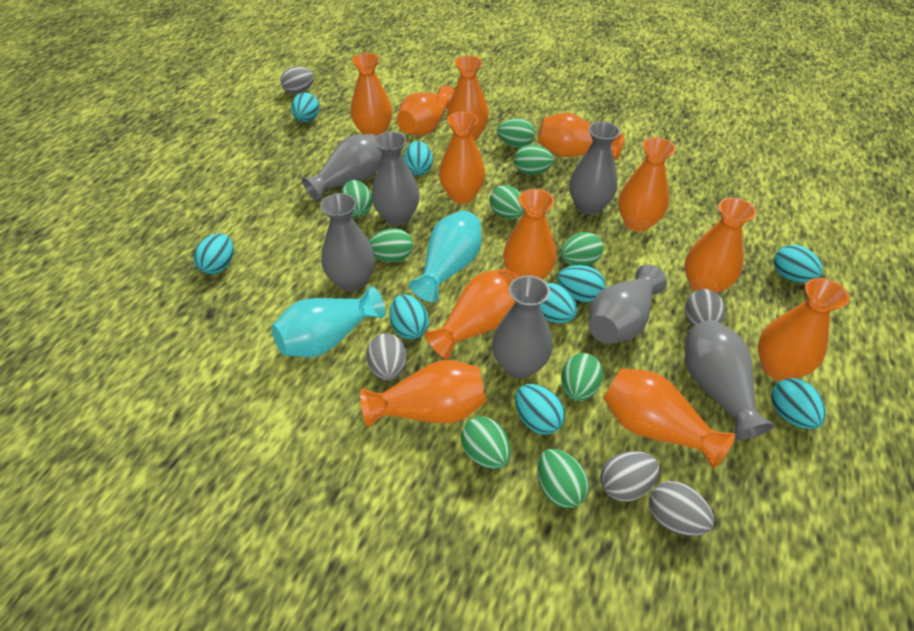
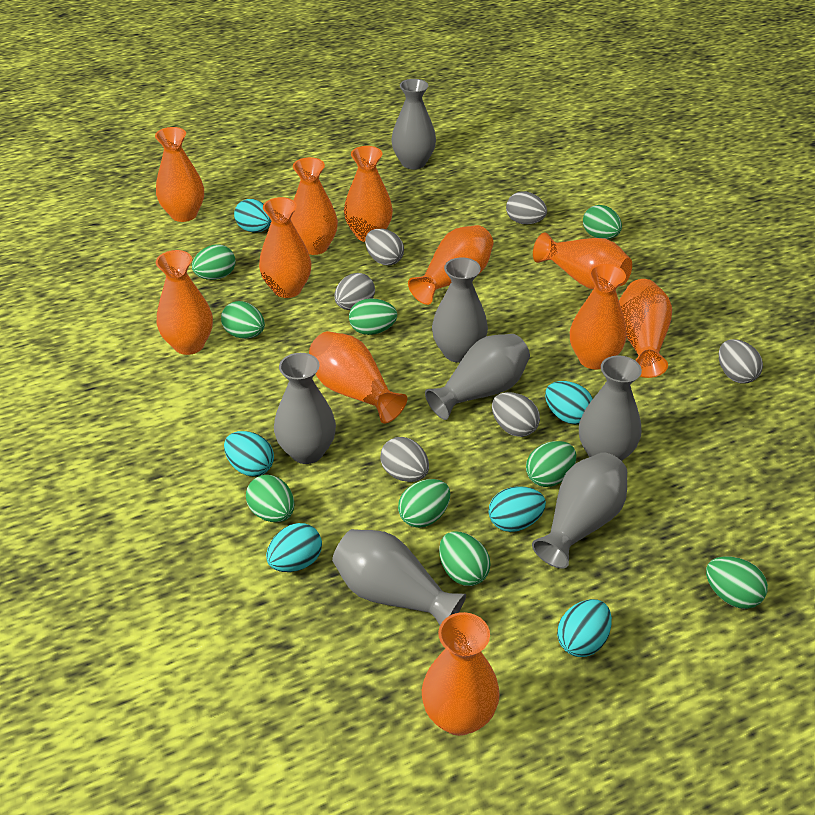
grey egg: [281,67,314,94] [366,333,406,381] [600,451,659,502] [649,481,714,536] [685,289,725,326] = 5 -> [334,273,375,310] [365,229,404,265] [380,437,429,482] [492,392,540,437] [506,191,547,224] [719,339,763,383] = 6
orange vase: [351,53,392,136] [360,360,486,427] [397,85,454,136] [425,269,518,360] [439,111,485,204] [447,56,489,141] [503,189,556,280] [538,113,624,160] [603,368,735,468] [618,137,676,232] [685,198,756,294] [758,278,849,381] = 12 -> [155,127,204,222] [156,250,213,355] [259,197,311,298] [291,157,338,255] [309,331,407,424] [344,146,393,242] [408,225,494,305] [422,612,500,736] [533,232,632,289] [570,264,627,369] [619,279,672,378] = 11
turquoise egg: [194,234,234,274] [291,92,319,122] [389,294,429,340] [403,141,433,176] [515,384,565,435] [540,283,577,323] [558,265,606,302] [771,378,826,429] [774,245,823,283] = 9 -> [224,431,274,476] [234,199,271,232] [266,523,322,572] [489,486,546,532] [545,381,593,424] [557,599,612,657] = 6
turquoise vase: [271,286,385,357] [409,210,482,302] = 2 -> none = 0

